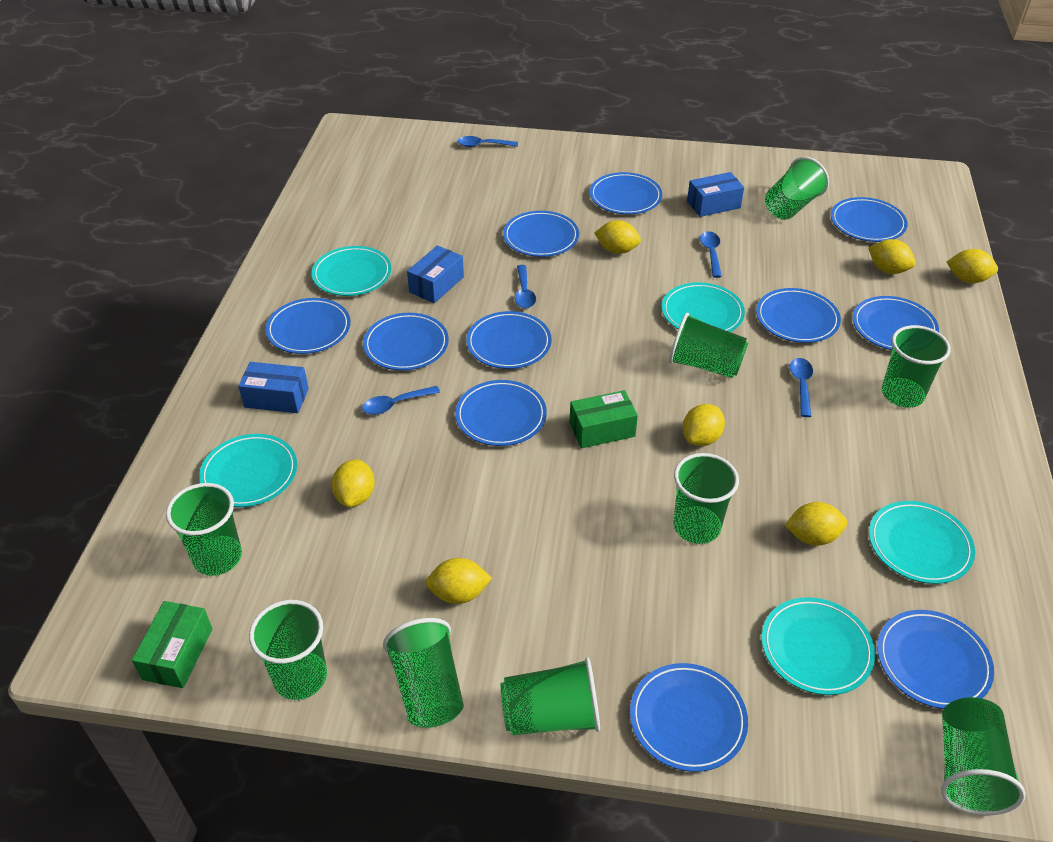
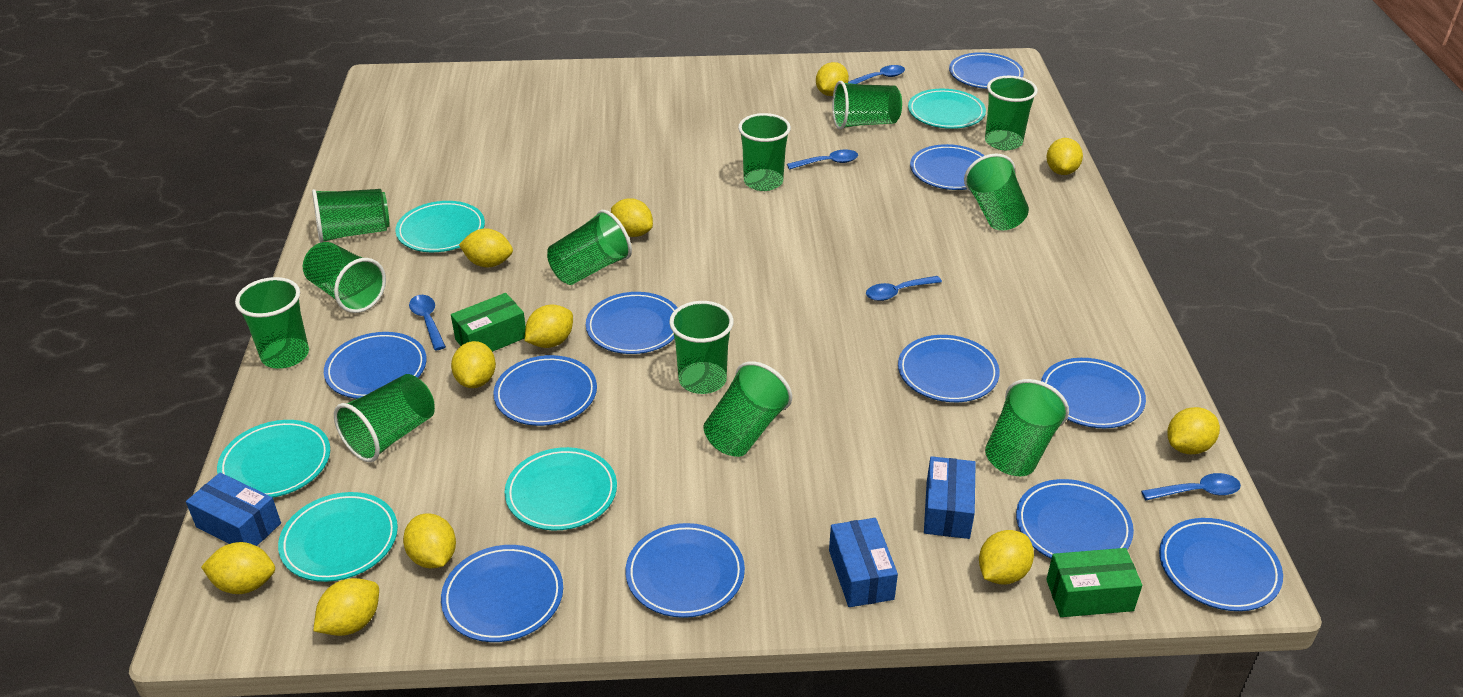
green cup: [166,483,242,576] [249,600,327,700] [383,618,464,728] [501,658,600,736] [669,313,748,378] [673,453,739,544] [765,157,829,220] [882,325,951,408] [941,697,1026,815] = 9 -> [235,277,309,369] [303,242,386,313] [312,189,390,243] [334,374,435,462] [547,210,632,285] [669,301,734,394] [703,361,792,457] [738,113,791,191] [832,81,902,130] [964,154,1029,231] [985,76,1038,150] [985,379,1069,476] = 12
yellow lemon: [332,459,375,507] [426,558,492,604] [594,220,641,254] [683,404,725,446] [785,502,847,546] [868,239,916,274] [947,249,998,283] = 7 -> [201,542,275,594] [313,578,379,636] [403,513,456,568] [451,341,496,388] [459,228,513,267] [525,305,573,348] [611,198,653,237] [816,62,849,96] [979,530,1034,584] [1046,138,1083,175] [1167,407,1220,454] = 11

